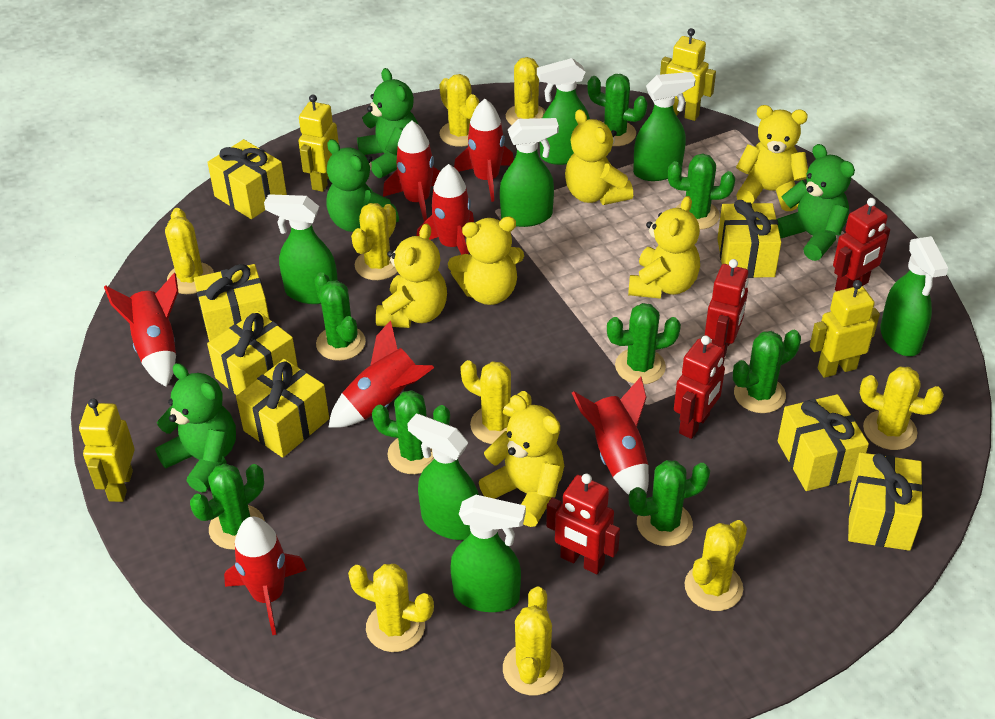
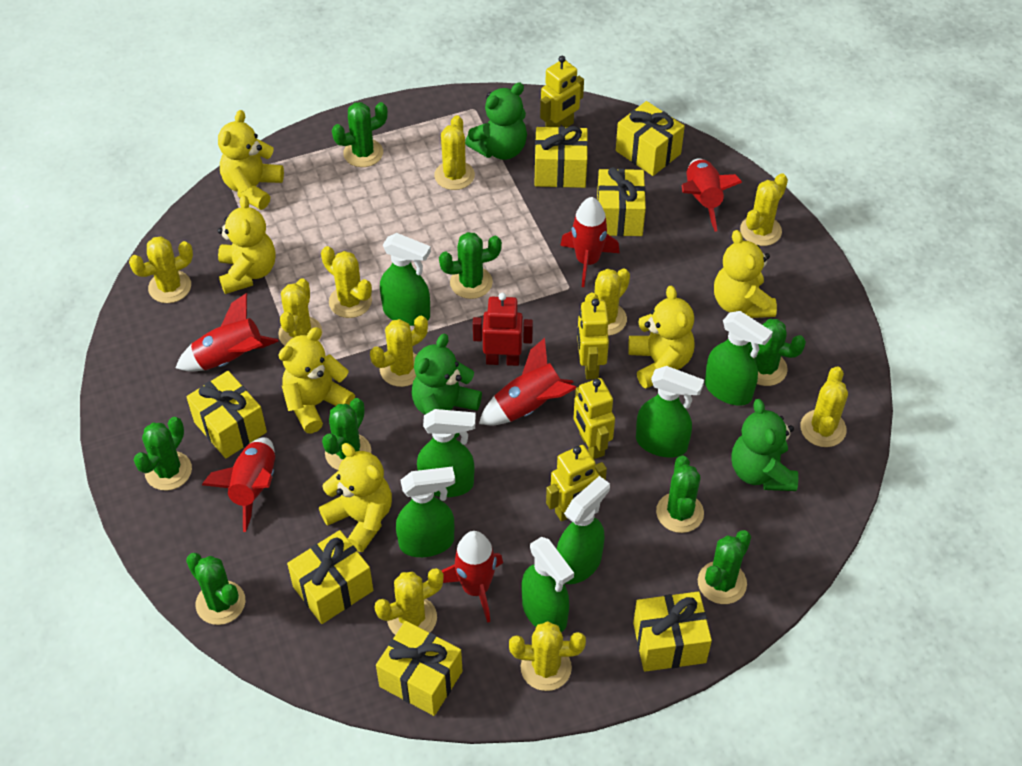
green teddy bear: [155,363,236,493] [326,139,399,232] [357,68,419,178] [776,144,855,261] = 4 -> [411,334,482,438] [465,83,527,160] [731,399,798,491] = 3
red robot: [546,474,620,574] [674,336,725,439] [705,259,749,358] [833,198,890,291] = 4 -> [473,293,533,366] = 1
red rocket: [104,273,178,386] [224,516,307,635] [328,320,434,428] [383,121,440,222] [417,164,474,255] [454,99,514,202] [572,377,649,495] = 7 -> [176,293,279,371] [202,437,275,532] [441,531,503,623] [479,338,577,425] [560,197,620,287] [682,159,742,232] = 6
yellow cactus: [165,208,214,294] [348,564,434,652] [351,203,398,280] [439,74,479,147] [460,360,532,444] [503,587,564,695] [506,57,546,125] [685,520,747,611] [860,367,944,450] = 9 -> [129,237,193,303] [278,278,323,346] [321,246,372,318] [370,316,428,387] [374,568,444,635] [434,115,475,190] [509,621,586,691] [585,268,630,336] [740,173,788,246] [800,366,848,447] = 10

